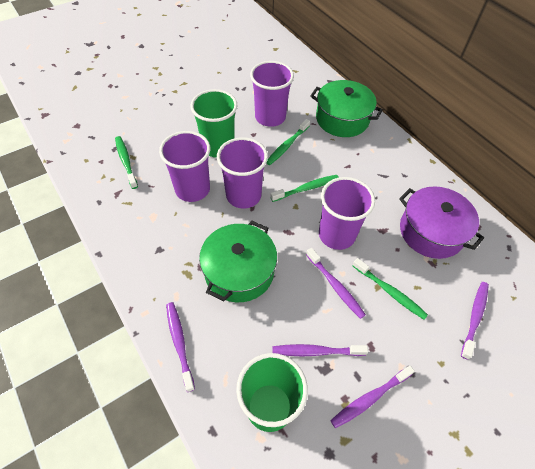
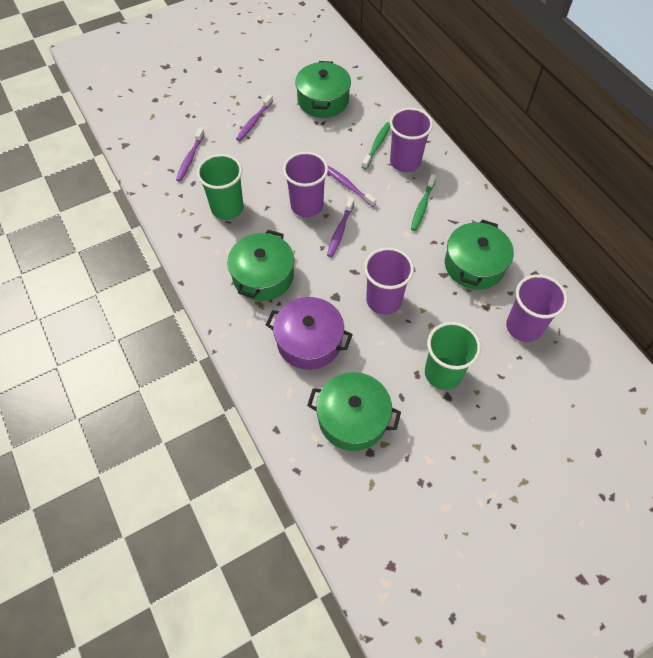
green pot: [199,221,277,302] [310,80,383,137] = 2 -> [227,230,294,301] [295,61,351,118] [307,372,401,451] [445,220,514,290] = 4
green toothbrush: [115,136,138,189] [267,119,310,165] [270,175,339,202] [353,258,428,320] = 4 -> [362,122,390,169] [411,174,436,231] = 2
purple toothbrush: [166,302,195,392] [272,344,368,356] [306,248,366,319] [330,366,415,428] [461,282,489,360] = 5 -> [176,128,205,182] [236,95,273,141] [327,197,354,257] [328,166,376,207] = 4

